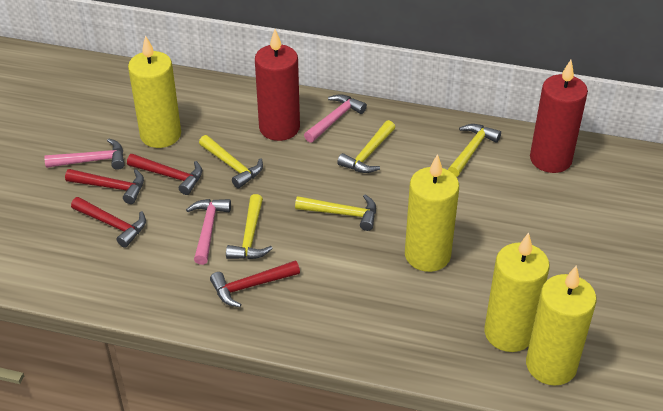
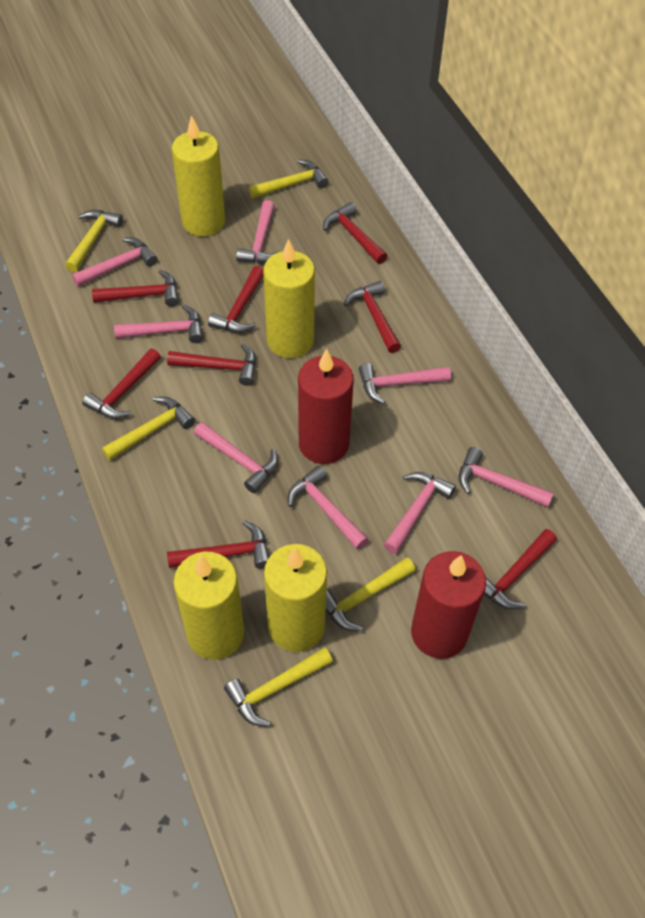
pink hammer: [44,138,124,170] [186,199,231,265] [304,94,367,143] = 3 -> [72,238,158,287] [114,305,203,343] [194,422,278,493] [236,200,281,263] [288,466,369,550] [359,363,451,404] [384,472,456,554] [459,447,554,507] = 8
red hammer: [65,169,144,204] [71,197,146,248] [127,154,202,195] [210,260,300,307] = 4 -> [82,349,161,419] [92,270,179,307] [167,344,256,386] [167,520,269,569] [208,266,263,333] [323,202,387,264] [344,281,401,353] [484,529,557,610] = 8

